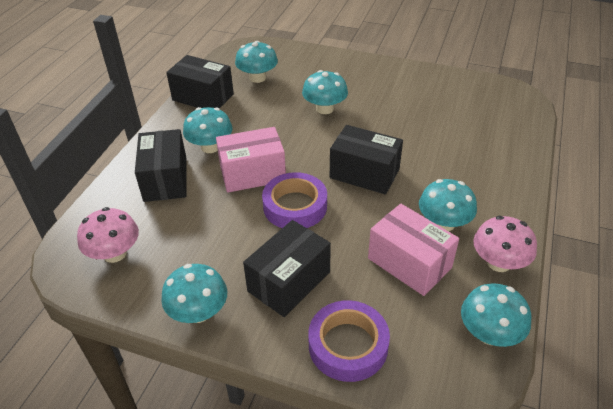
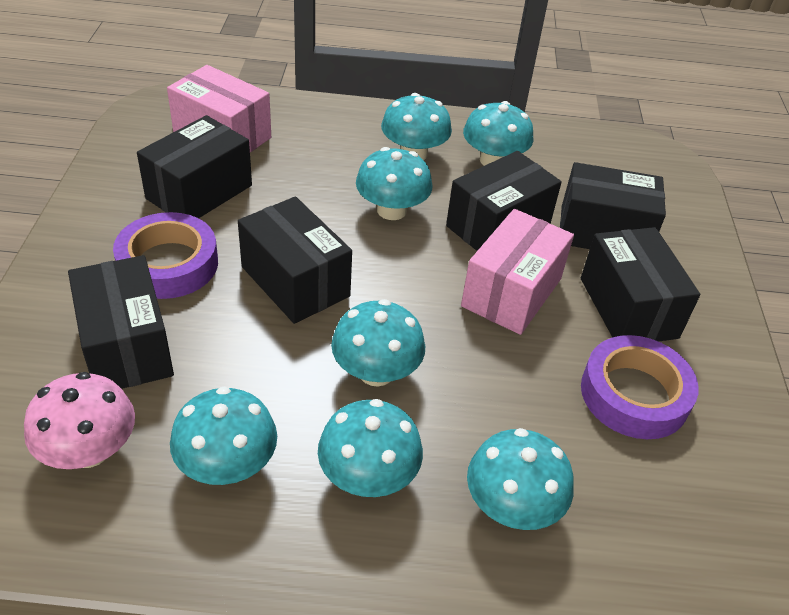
black box: [135,129,187,202] [166,55,234,109] [243,220,331,317] [330,125,403,195] = 4 -> [68,255,174,389] [137,115,252,218] [238,196,352,324] [446,151,562,251] [560,162,666,249] [581,227,700,342] = 6
pink mushroom: [77,207,139,263] [473,216,537,272] = 2 -> [24,372,135,469] = 1
turquoise mushroom: [161,264,227,323] [183,107,233,153] [235,41,278,83] [302,70,348,114] [419,179,477,231] [461,283,532,347] = 6 -> [170,387,277,485] [318,399,423,497] [331,299,425,387] [356,147,432,220] [381,93,452,160] [463,101,533,166] [467,428,574,530] = 7

